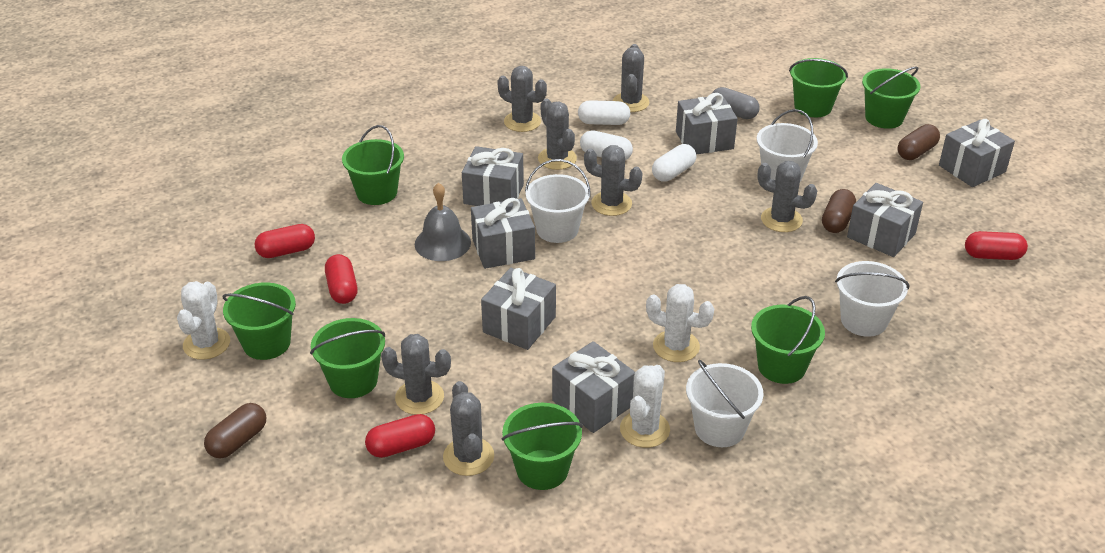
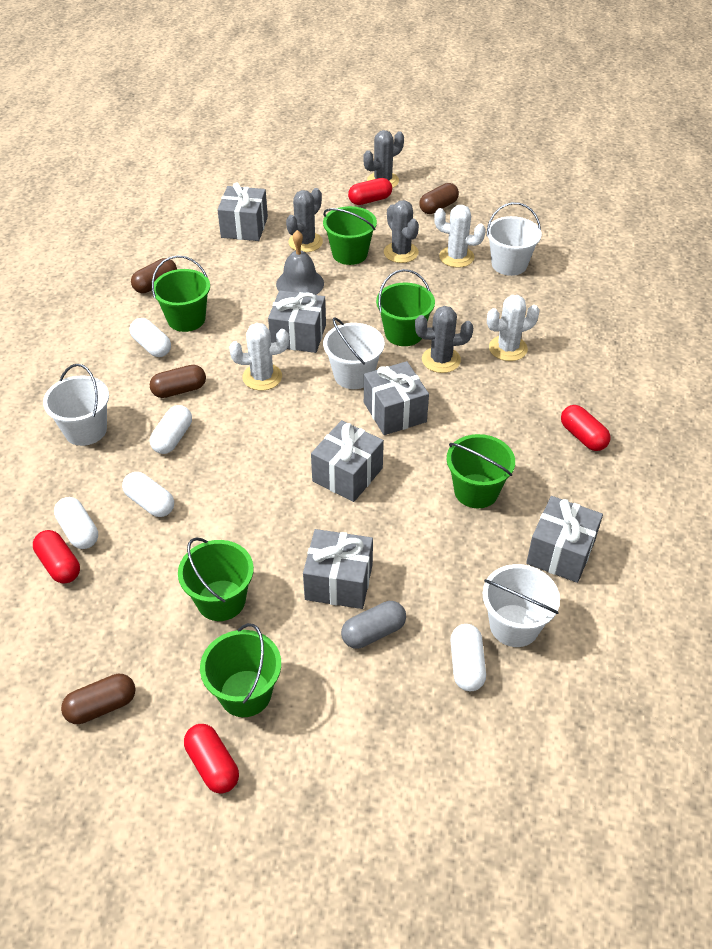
brown capsule: [204,403,266,459] [822,189,856,233] [898,124,940,160] = 3 -> [61,674,136,724] [131,258,177,293] [150,365,206,398] [419,183,459,214] = 4
green bucket: [222,283,296,360] [310,318,385,398] [342,125,404,205] [502,403,583,490] [751,296,825,384] [789,58,848,117] [862,66,920,129] = 7 -> [152,255,210,332] [178,537,254,621] [200,623,281,717] [323,206,377,265] [376,269,435,346] [447,434,515,508] = 6
grey cactus: [381,334,451,415] [443,381,494,476] [497,66,547,132] [538,99,577,170] [584,145,643,216] [613,44,650,112] [758,161,817,232] = 7 -> [286,188,323,252] [363,130,404,188] [384,200,419,263] [415,306,473,373] = 4
grey gift: [462,146,524,206] [471,198,535,269] [481,268,556,350] [552,341,635,433] [676,93,738,154] [847,183,923,257] [939,119,1015,187] = 7 -> [217,182,268,241] [268,290,326,353] [303,529,373,609] [311,420,384,502] [364,361,429,435] [526,496,603,583] = 6
white capsule: [578,100,631,125] [580,130,633,160] [652,144,696,182] = 3 -> [54,497,98,549] [122,472,174,517] [129,318,171,357] [150,405,192,454] [450,624,486,691] = 5

